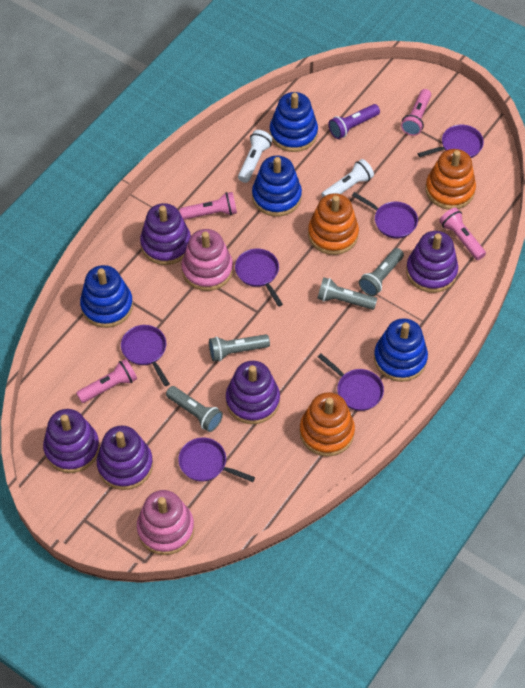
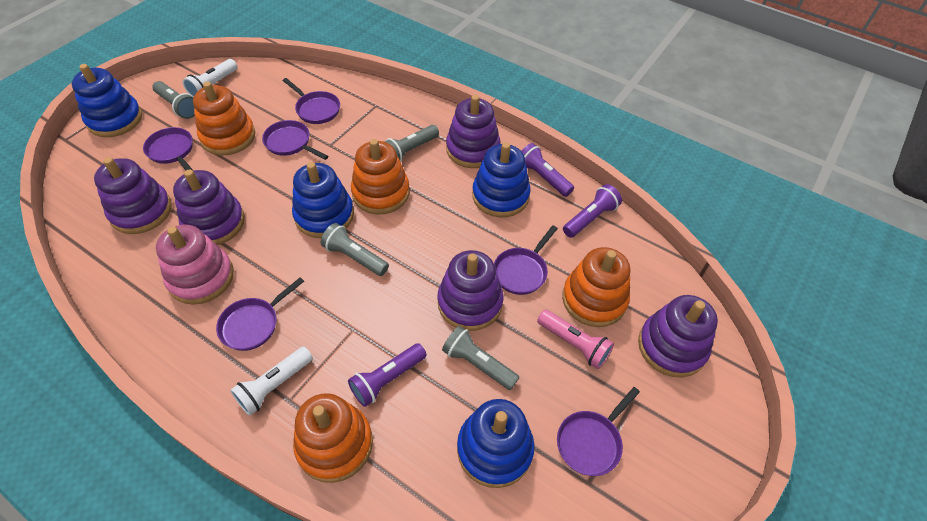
orange stacking toy: [300,392,355,456] [308,193,359,255] [426,149,476,210] = 3 -> [193,82,255,156] [293,393,373,483] [351,139,410,214] [562,247,630,327] = 4
pink flashlight: [76,359,137,403] [180,192,237,220] [401,89,431,136] [439,208,486,260] = 4 -> [537,310,614,369] = 1
pink stacking toy: [137,490,194,555] [181,229,233,291] = 2 -> [156,225,234,305] = 1
purple flashlight: [328,104,380,139] = 1 -> [348,343,427,407] [522,143,574,197] [563,184,622,238] = 3

